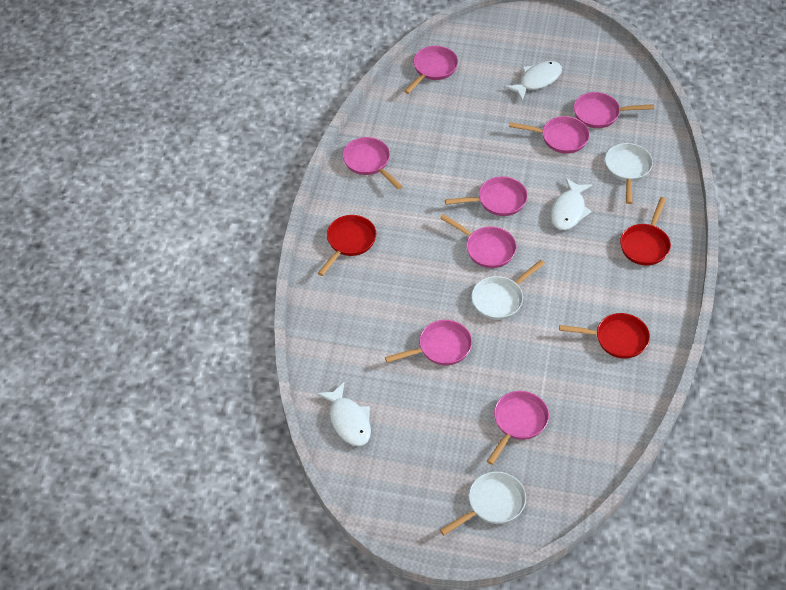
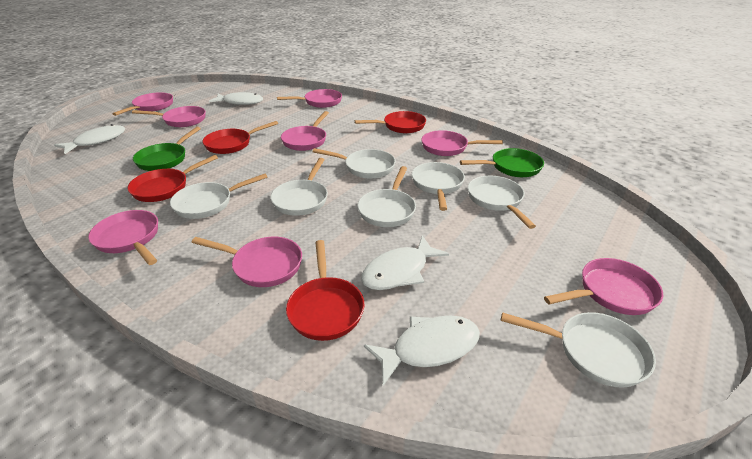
green pan: none = 0 -> [133,127,201,171] [460,148,544,177] = 2
red pan: [318,215,376,276] [559,313,650,359] [620,197,671,266] = 3 -> [127,155,218,202] [202,121,278,154] [286,240,364,341] [355,111,426,133] = 4
white fish: [317,381,371,446] [505,61,562,101] [551,178,592,230] = 3 -> [54,124,125,154] [209,92,263,105] [361,235,449,290] [364,316,480,386] = 4
white pan: [440,472,526,535] [471,260,545,320] [605,143,653,204] = 3 -> [170,173,268,219] [271,158,328,216] [313,148,396,179] [357,166,416,227] [412,162,465,211] [468,176,536,229] [501,312,656,388] = 7

